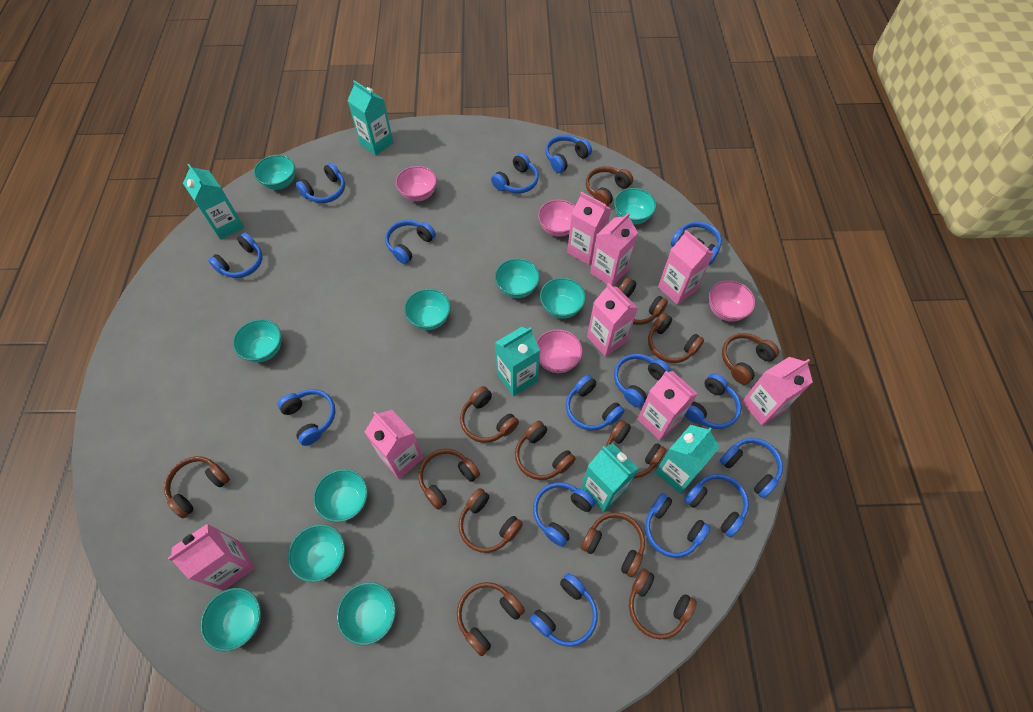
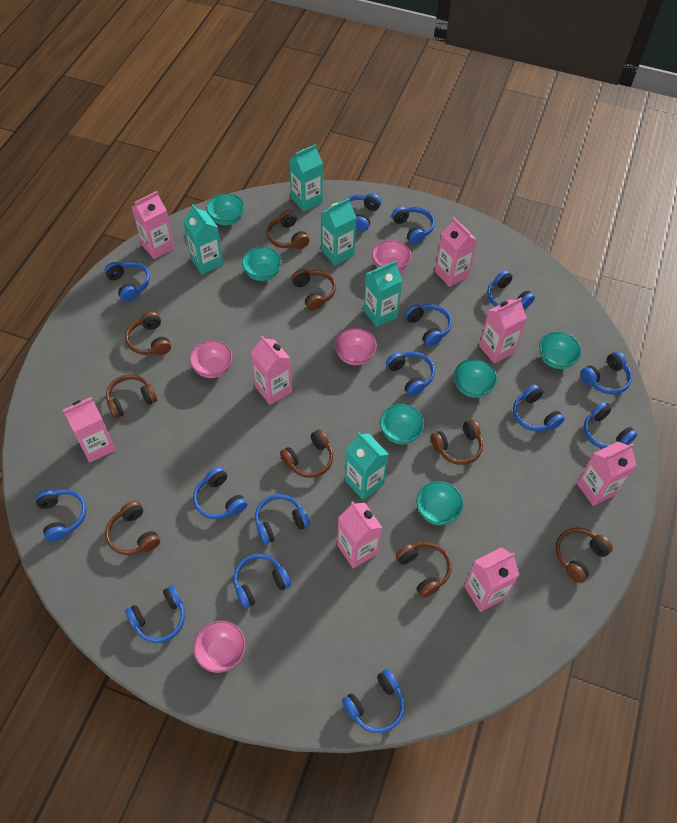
brown headphones: [164,456,230,518] [418,449,480,510] [457,582,525,656] [459,488,523,553] [460,386,519,443] [515,421,576,480] [581,512,645,577] [586,166,633,206] [606,420,666,478] [619,277,668,325] [629,569,697,639] [648,313,704,363] [722,333,779,385] = 13 -> [105,501,160,555] [106,374,157,419] [125,311,171,355] [267,210,310,249] [280,429,333,478] [291,269,336,311] [395,542,452,598] [431,419,483,465] [555,528,613,583] = 9
turquoise bowl: [200,588,261,651] [233,319,281,362] [254,155,295,190] [288,524,345,582] [313,469,368,522] [337,582,396,645] [404,289,451,330] [495,258,540,298] [540,278,586,319] [614,188,656,224] = 10 -> [206,193,245,226] [242,247,282,281] [380,404,425,444] [416,481,464,525] [454,359,497,398] [539,332,582,369] = 6

